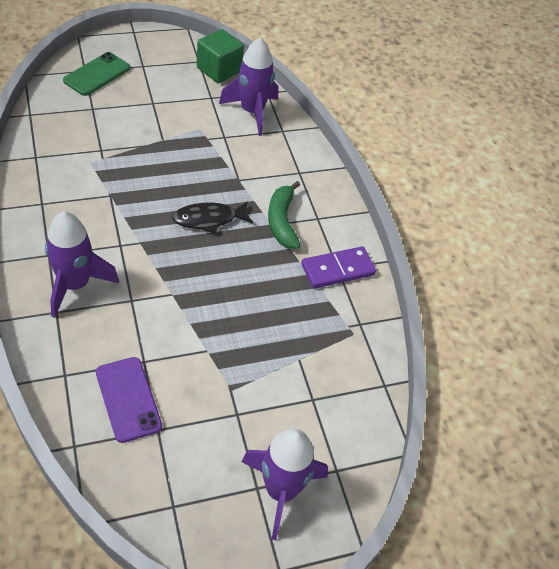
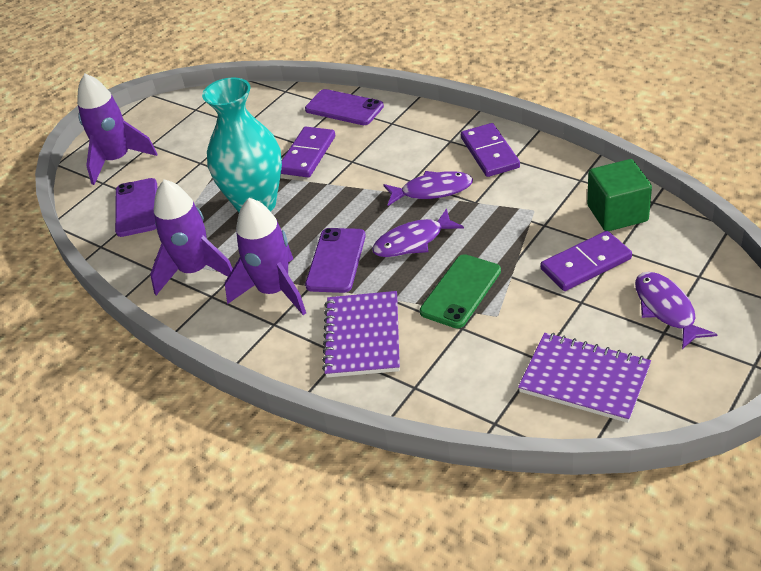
black fish: [172,201,253,234] = 1 -> none = 0
green banana: [268,181,301,249] = 1 -> none = 0
purple domino: [301,246,376,289] = 1 -> [281,127,335,177] [461,123,520,177] [541,231,632,291] = 3
purple fish: none = 0 -> [372,209,464,257] [383,171,473,206] [635,272,718,349] = 3
purple notebook: none = 0 -> [322,291,400,378] [518,333,651,423] = 2
purple phone: [96,357,162,443] = 1 -> [115,178,157,237] [305,89,384,125] [305,228,366,293] = 3
turquoise vase: none = 0 -> [202,77,282,212] = 1

